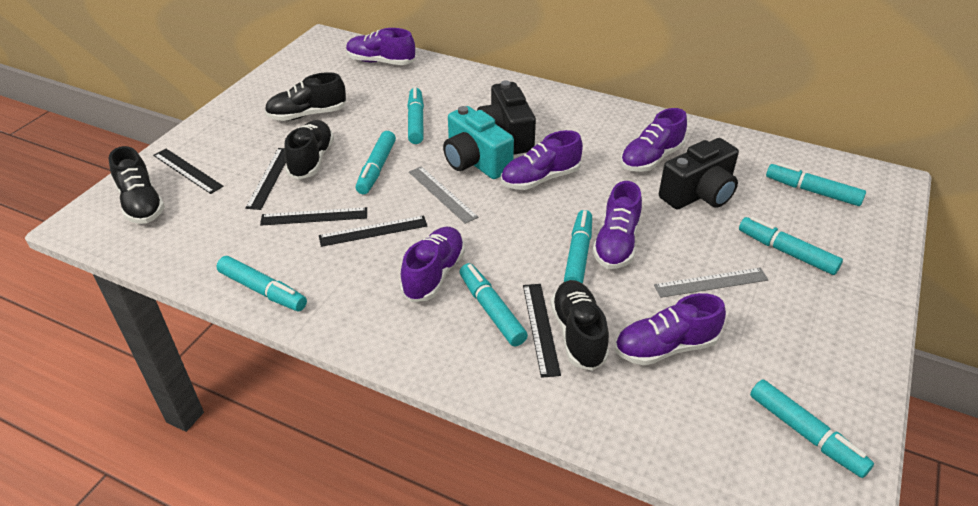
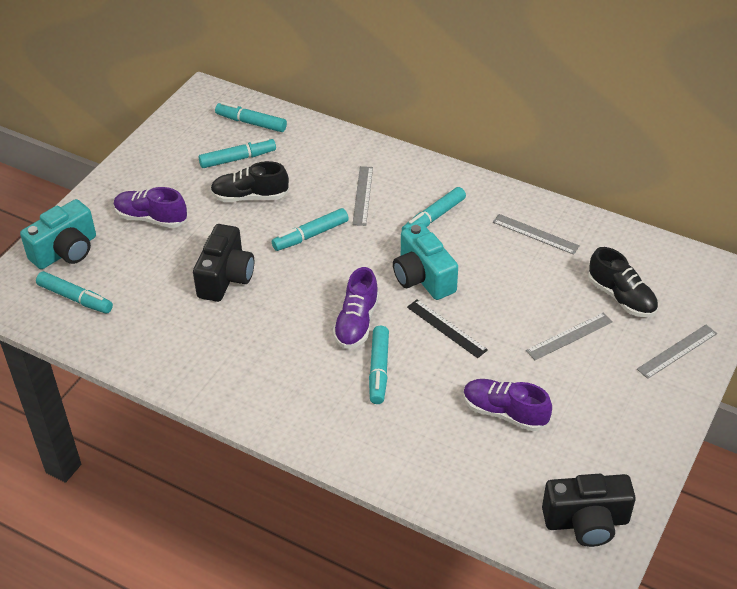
black ruler: [153,149,224,194] [245,148,286,210] [260,207,367,226] [319,215,428,247] [523,284,561,378] = 5 -> [407,299,488,358] = 1
black shoe: [109,146,165,224] [265,72,346,121] [284,120,334,180] [550,280,609,371] = 4 -> [210,161,289,202] [588,247,658,318] = 2
grey ruler: [409,166,478,224] [654,268,768,298] = 2 -> [352,166,373,226] [493,214,580,255] [526,312,613,360] [637,325,717,379] = 4
purple shoe: [346,28,415,65] [400,227,465,302] [501,130,583,190] [592,181,642,269] [615,293,726,365] [620,108,687,172] = 6 -> [114,187,187,228] [333,267,379,349] [463,379,552,431] = 3
turquoise camera: [443,106,514,179] = 1 -> [20,199,96,269] [393,223,458,300] = 2
turquoise marker: [216,256,307,311] [356,131,396,194] [407,87,424,144] [460,263,528,346] [564,210,592,284] [739,217,843,275] [750,380,874,478] [766,162,866,206] = 8 -> [36,271,113,314] [199,138,276,168] [215,102,287,132] [272,208,349,251] [369,326,389,404] [402,187,466,231] = 6

